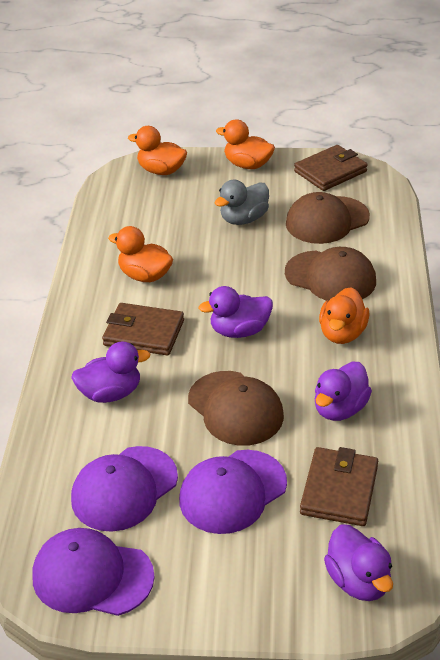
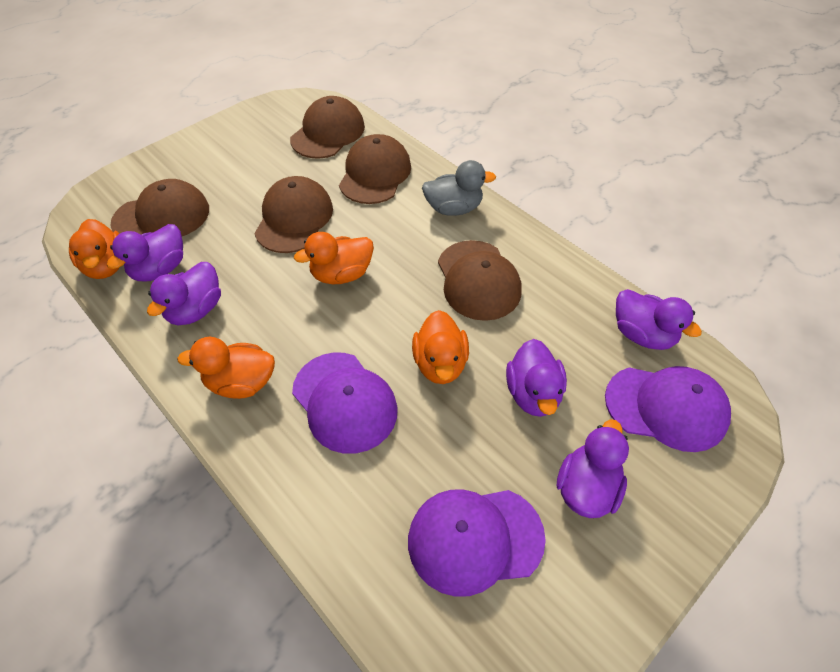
brown cap: [188,371,284,446] [285,247,376,301] [286,192,370,244] = 3 -> [110,179,209,236] [254,176,333,253] [290,96,365,159] [339,134,411,204] [438,240,521,321] = 5
brown wallet: [102,303,184,356] [294,145,367,191] [300,447,378,526] = 3 -> none = 0
purple duck: [71,341,150,403] [198,286,273,338] [315,362,372,421] [324,525,393,601] = 4 -> [107,224,183,281] [147,262,221,325] [506,339,567,417] [556,419,629,518] [616,289,702,350] = 5

